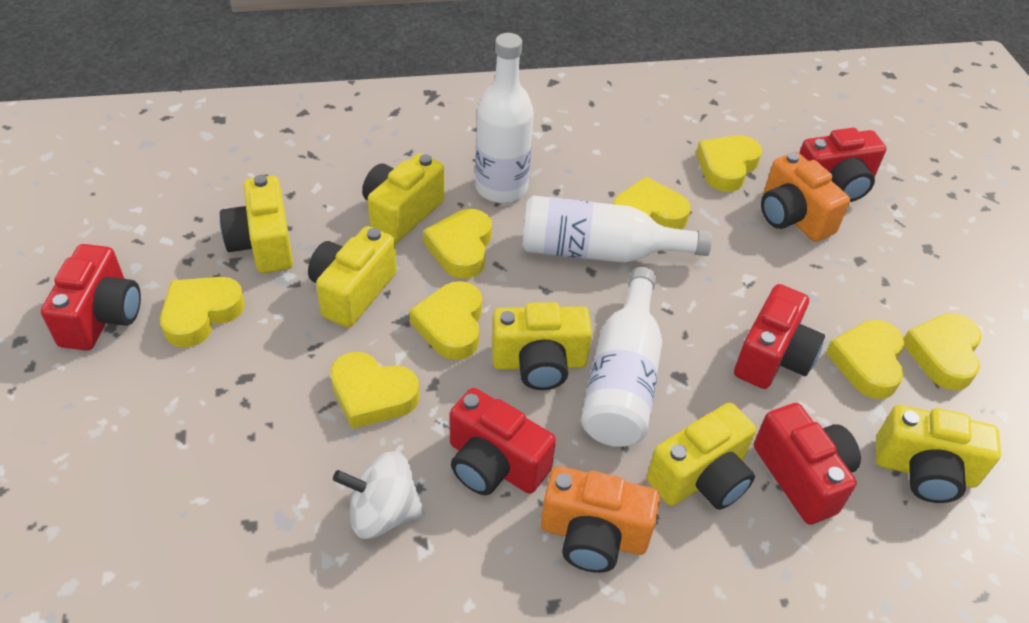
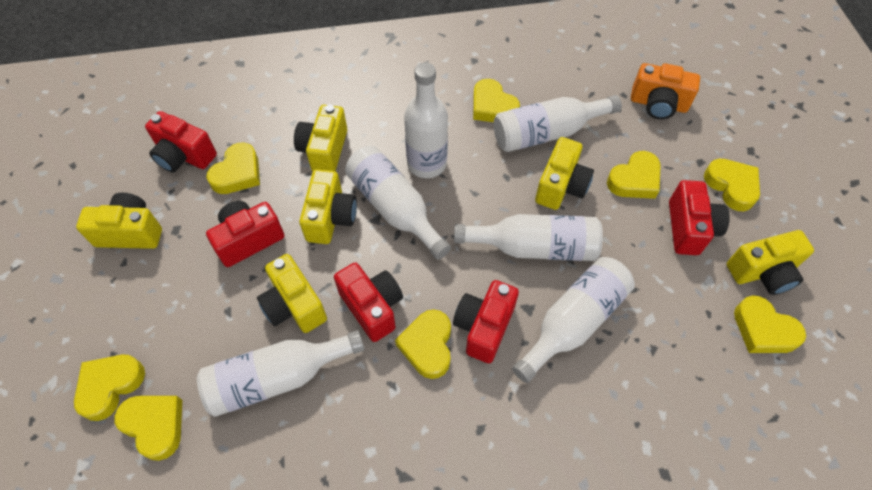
orange camera: [541,466,660,573] [761,152,850,242] = 2 -> [631,63,700,119] = 1
white bottle: [475,33,534,203] [522,195,712,263] [581,267,662,447] = 3 -> [197,330,365,417] [345,146,451,260] [404,62,448,178] [454,214,603,261] [494,95,622,152] [512,257,635,383] = 6
white spinning top: [333,451,425,539] = 1 -> none = 0

